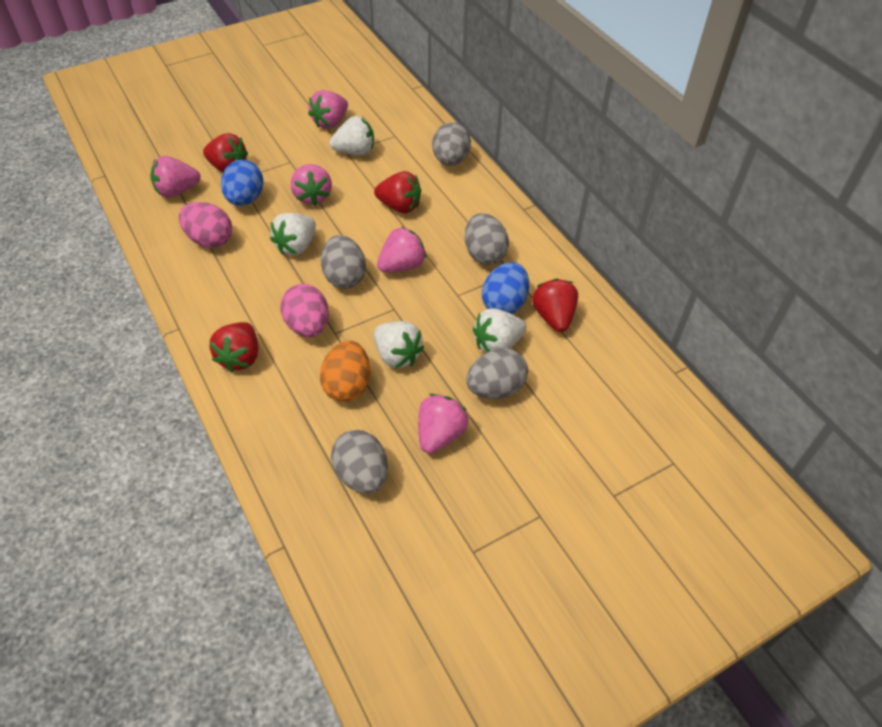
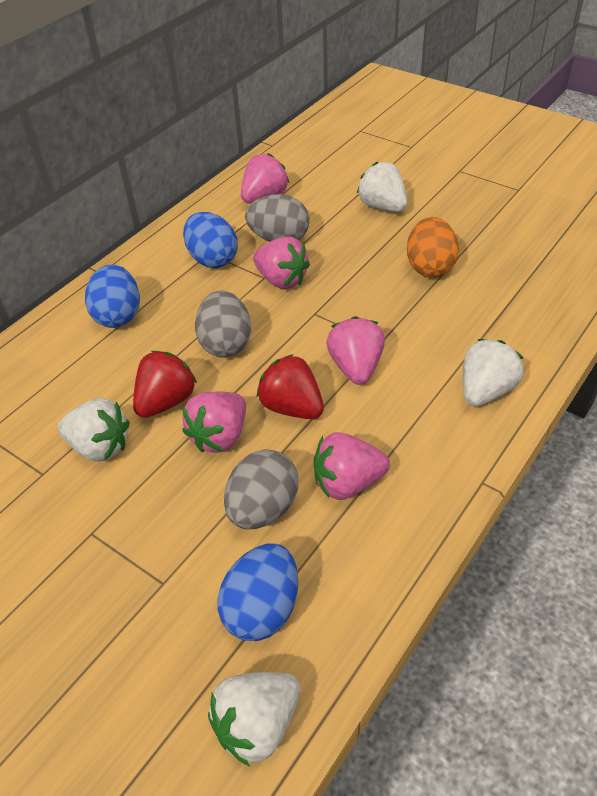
blue egg: [221,160,263,206] [482,262,529,314] = 2 -> [85,264,140,328] [183,212,238,268] [217,543,298,641] = 3
grey egg: [321,235,366,289] [331,430,388,494] [432,122,471,166] [465,213,509,265] [467,348,528,399] = 5 -> [195,291,251,358] [224,449,298,529] [245,194,309,242] = 3
pink egg: [179,202,232,248] [281,284,329,337] = 2 -> none = 0
red strawberry: [203,133,248,172] [209,322,258,372] [374,171,421,213] [532,278,578,332] = 4 -> [133,351,197,418] [257,354,324,419] = 2

